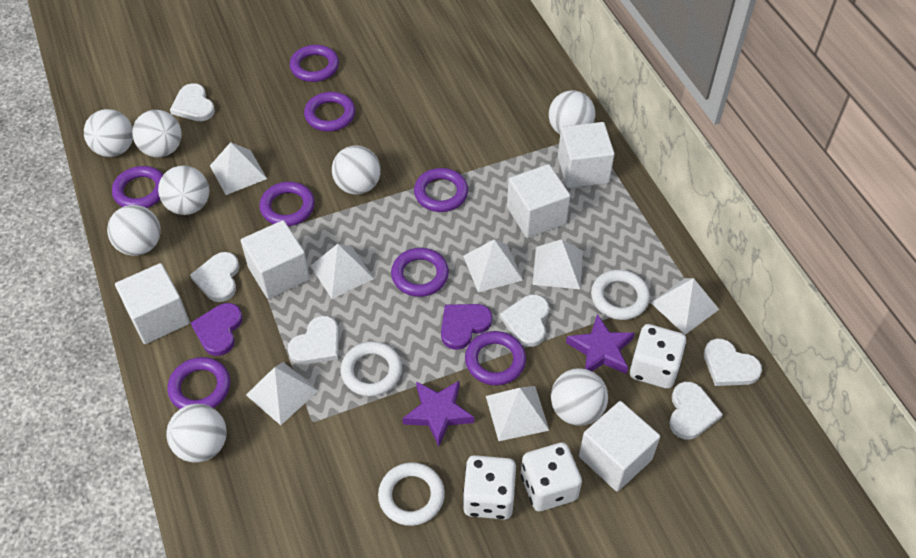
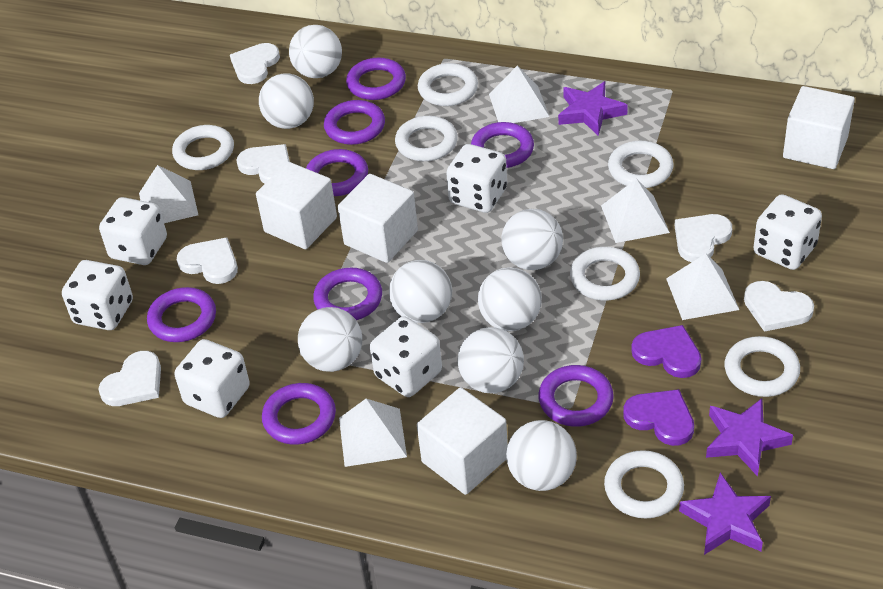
purple star: [402,380,474,447] [566,314,634,374] = 2 -> [558,81,628,136] [679,473,771,555] [706,398,793,477] = 3
white cube: [115,263,190,344] [241,220,310,299] [507,164,570,238] [558,122,615,188] [579,401,660,492] = 5 -> [256,162,337,249] [338,174,418,263] [417,387,508,495] [783,86,855,169] = 4
white dice: [463,455,516,520] [521,442,582,511] [630,324,686,389] = 3 -> [62,260,133,330] [99,197,167,265] [174,339,250,418] [370,316,442,397] [446,144,507,213] [753,194,822,270] = 6
white pyramid: [210,142,267,195] [246,362,318,425] [311,244,374,299] [463,239,523,292] [486,386,549,441] [533,239,583,289] [651,278,719,335] = 7 -> [139,165,198,223] [339,399,407,467] [489,66,549,123] [601,179,670,243] [666,254,739,320] = 5
white ring: [341,341,402,397] [378,462,445,526] [591,270,650,320] = 3 -> [172,125,234,170] [395,116,457,161] [418,63,478,106] [570,247,640,300] [604,450,684,518] [608,141,674,188] [725,336,800,397] = 7

